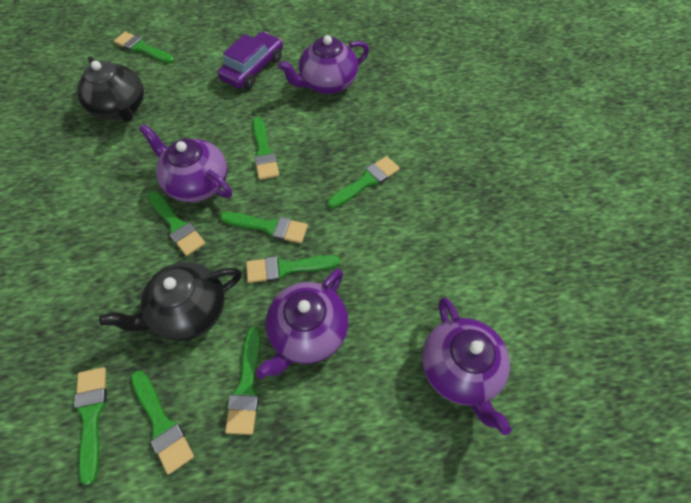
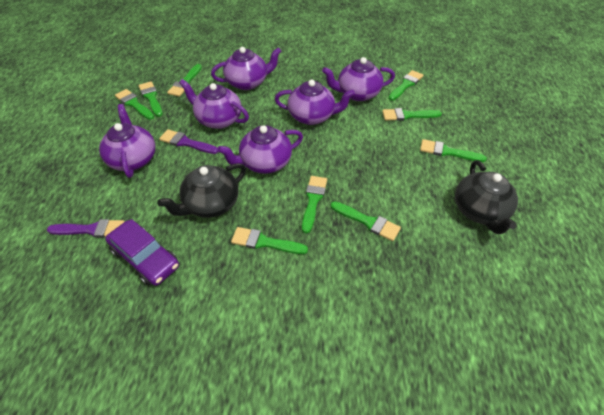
purple brush: none = 0 -> [47,219,125,238] [159,129,218,154] = 2
purple teapot: [139,124,232,202] [256,269,349,379] [278,35,369,94] [422,297,512,435] = 4 -> [99,104,156,178] [179,79,249,129] [211,47,281,90] [218,125,303,174] [275,79,355,125] [322,57,395,101] = 6

